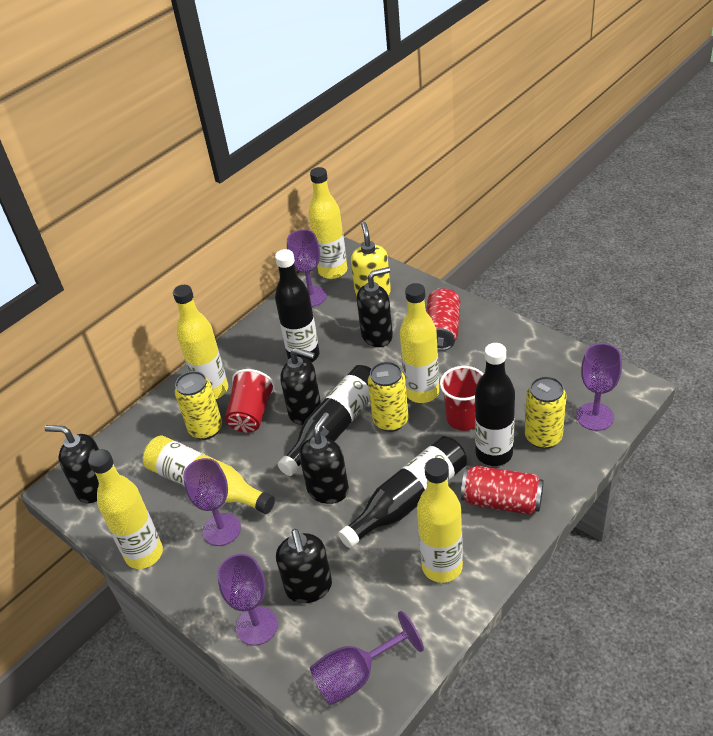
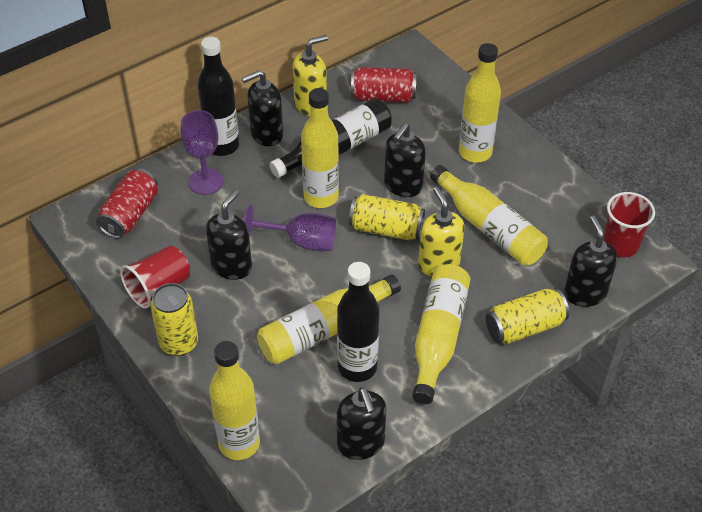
black bottle: [275,249,320,362] [278,365,371,476] [338,436,467,548] [475,343,515,466] = 4 -> [198,37,239,156] [269,98,392,178] [337,262,380,382] = 3
purple goblet: [183,458,241,546] [217,554,278,646] [287,230,327,307] [310,611,424,705] [577,343,622,431] = 5 -> [181,110,224,195] [244,204,336,251] = 2
yellow soap dispenser: [351,222,391,297] = 1 -> [293,35,328,116] [418,187,464,277] = 2

